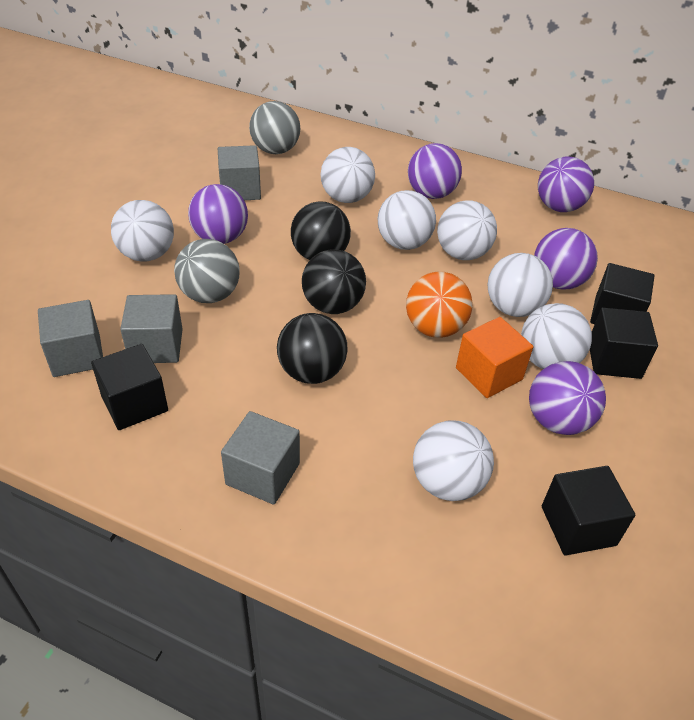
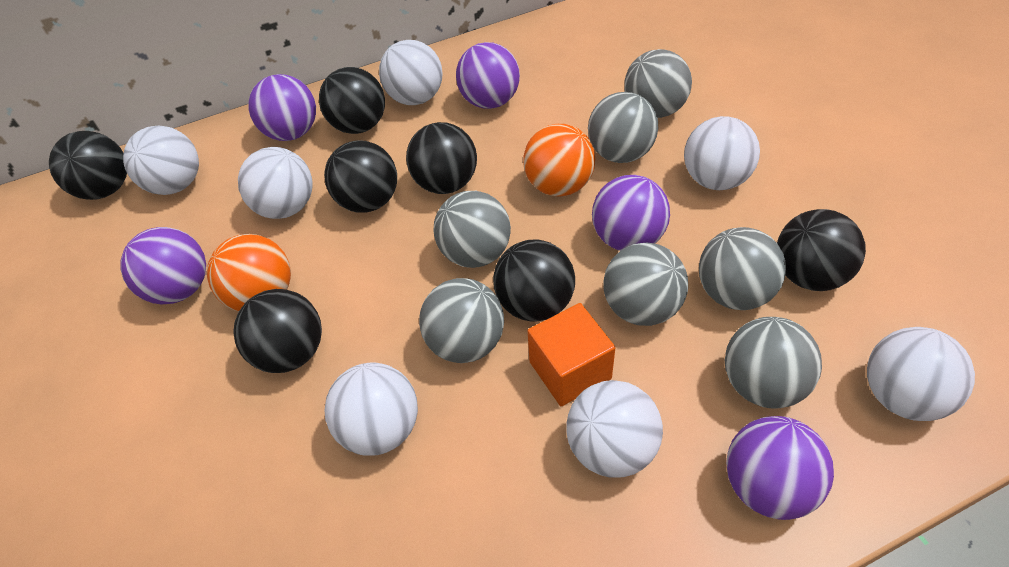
black ball: [277,313,348,384] [291,201,351,260] [302,250,366,314] = 3 -> [49,131,127,200] [233,289,322,373] [319,67,385,134] [324,140,397,213] [406,122,477,194] [493,240,575,322] [777,209,866,291] = 7
black cube: [91,344,168,430] [542,466,635,556] [590,263,655,324] [590,308,658,379] = 4 -> none = 0
grey ball: [174,239,240,303] [249,101,300,154] = 2 -> [419,278,504,363] [434,191,511,268] [588,92,658,163] [603,243,688,326] [625,49,692,118] [699,227,786,310] [725,317,822,409] = 7
grey cube: [38,300,103,377] [120,294,182,363] [218,145,261,200] [221,411,300,505] = 4 -> none = 0
orange ball: [406,272,472,338] = 1 -> [207,234,291,311] [523,124,595,197] = 2

